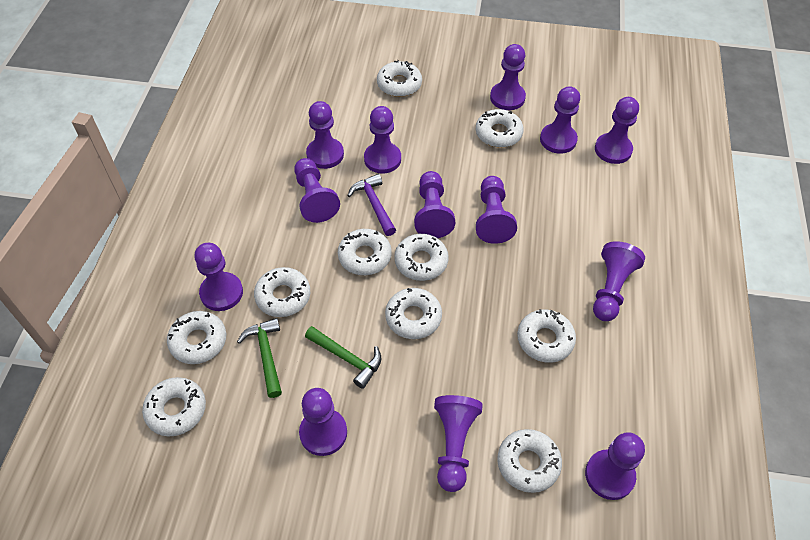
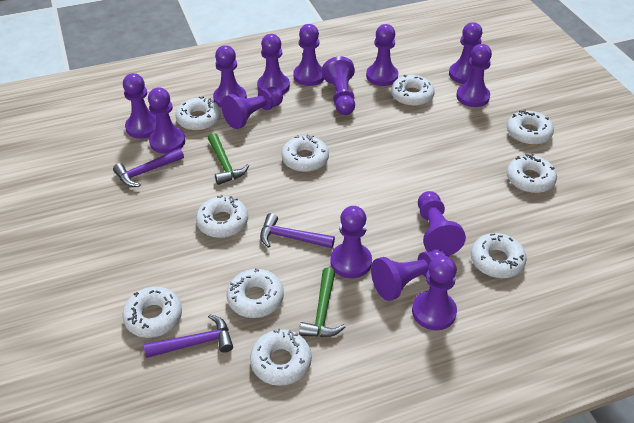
purple hammer: [347,174,396,236] = 1 -> [113,148,184,187] [144,314,233,358] [260,213,335,248] = 3
purple pawn: [194,243,243,311] [294,158,340,223] [299,388,347,456] [306,101,344,169] [364,106,401,174] [414,171,455,238] [434,395,483,492] [476,176,517,244] [490,44,526,110] [540,86,580,154] [585,432,645,500] [593,241,645,321] [595,97,639,164] = 13 -> [123,73,156,139] [148,87,185,154] [213,45,247,107] [221,87,283,129] [257,34,290,94] [293,24,324,86] [322,56,355,115] [330,206,372,278] [366,24,398,86] [371,249,449,301] [412,256,457,330] [418,191,466,256] [449,22,482,84] [456,44,492,107] = 14

